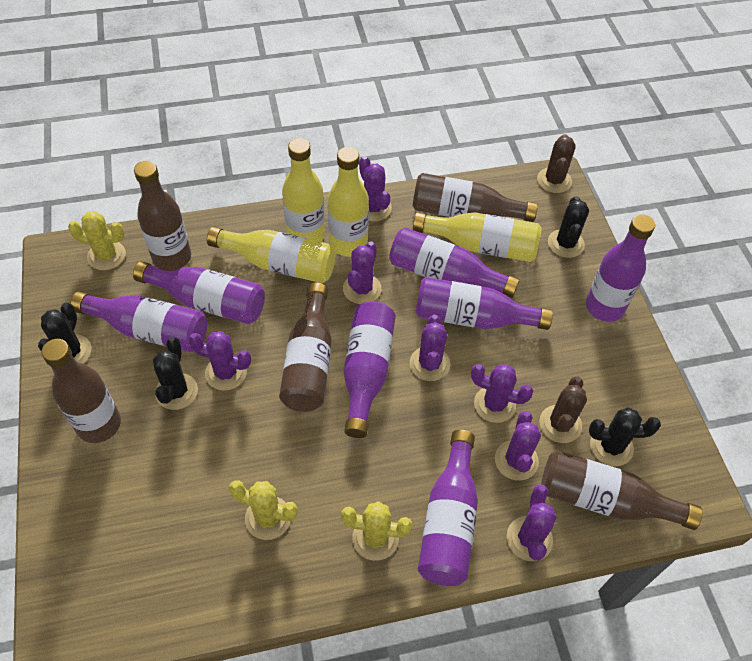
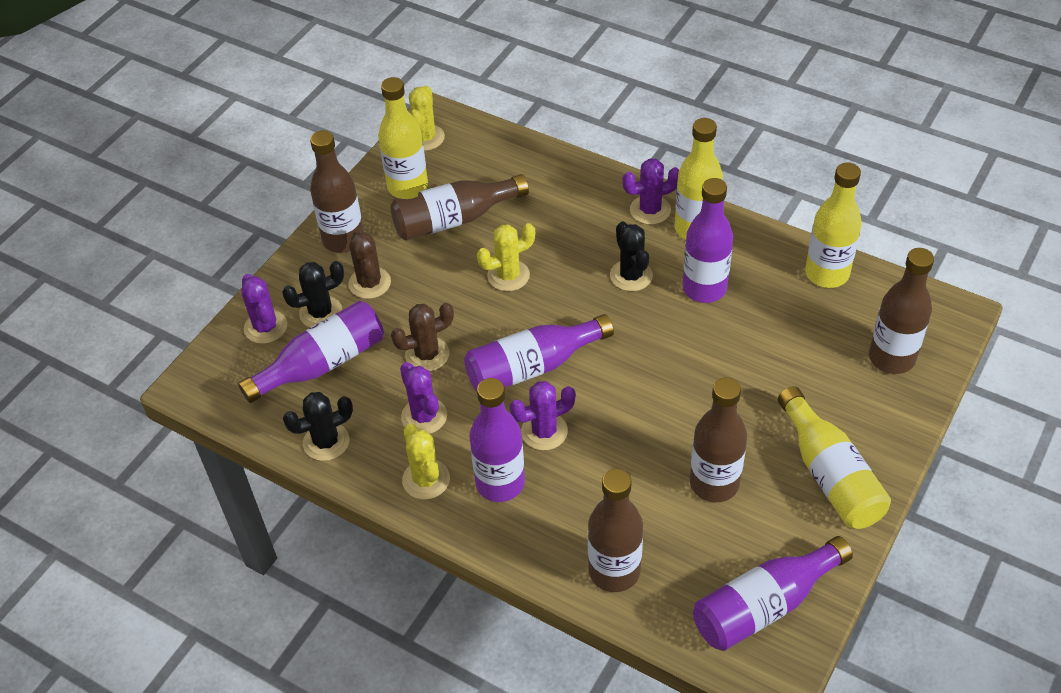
black cactus: [38,303,92,364] [153,337,198,410] [548,196,589,258] [589,407,661,466] = 4 -> [282,261,344,328] [283,392,353,461] [610,222,653,291] = 3
purple bottle: [70,291,207,352] [133,261,265,324] [344,301,396,438] [389,227,520,298] [416,277,553,330] [418,430,478,586] [586,214,655,322] = 7 -> [238,301,384,403] [464,314,614,392] [469,378,525,502] [682,178,733,303] [693,536,853,651] = 5
purple cactus: [188,331,251,391] [343,242,381,304] [359,156,392,222] [410,315,451,381] [471,364,533,423] [495,411,541,481] [507,484,557,561] = 7 -> [241,274,287,344] [400,362,447,434] [510,381,576,450] [622,159,679,225] = 4

